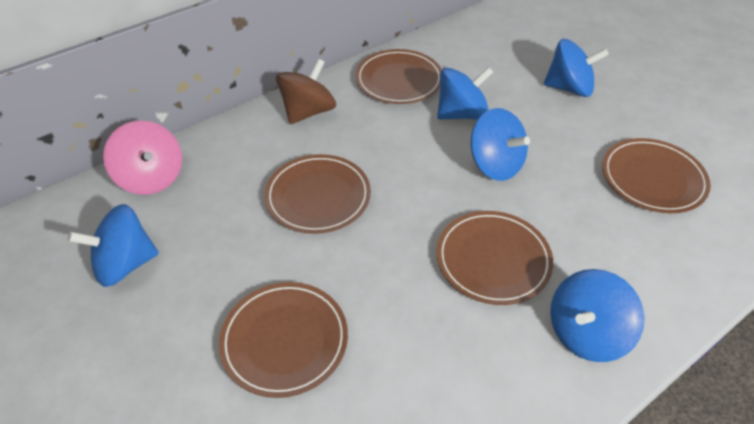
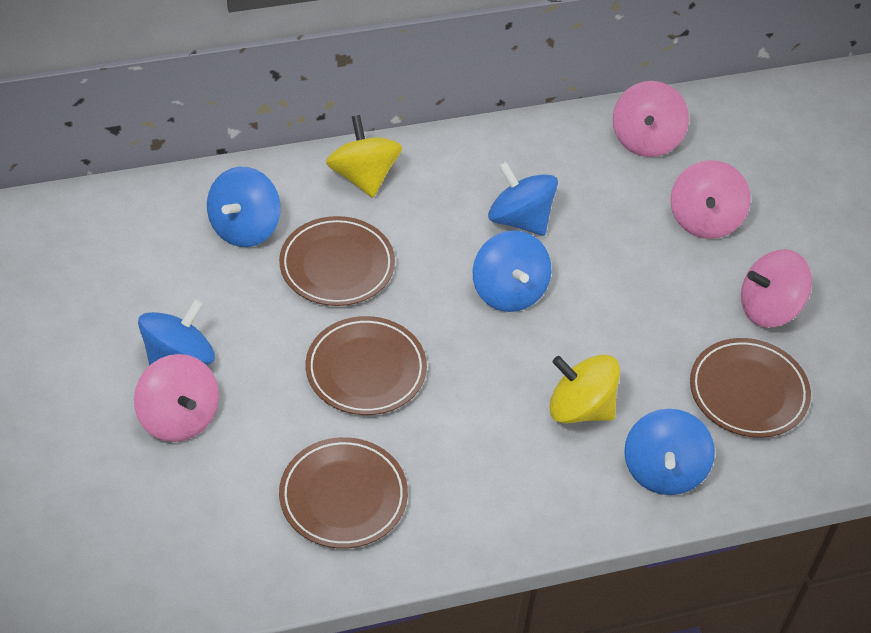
brown plate: [219,282,348,398] [264,154,371,234] [355,49,442,104] [437,211,553,305] [602,138,711,213] = 5 -> [279,216,395,306] [279,437,408,549] [306,316,427,415] [690,338,811,438] = 4
brown spinning top: [276,59,336,124] = 1 -> none = 0
pink spinning top: [103,120,182,195] = 1 -> [134,354,219,442] [613,81,689,157] [671,160,751,239] [741,249,812,328] = 4
yellow spinning top: none = 0 -> [326,115,402,197] [549,355,620,424] = 2

